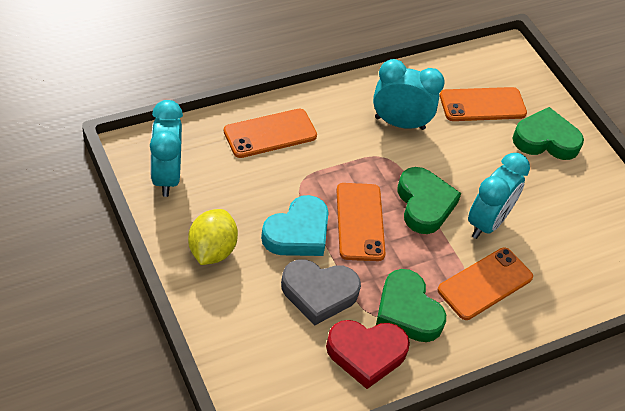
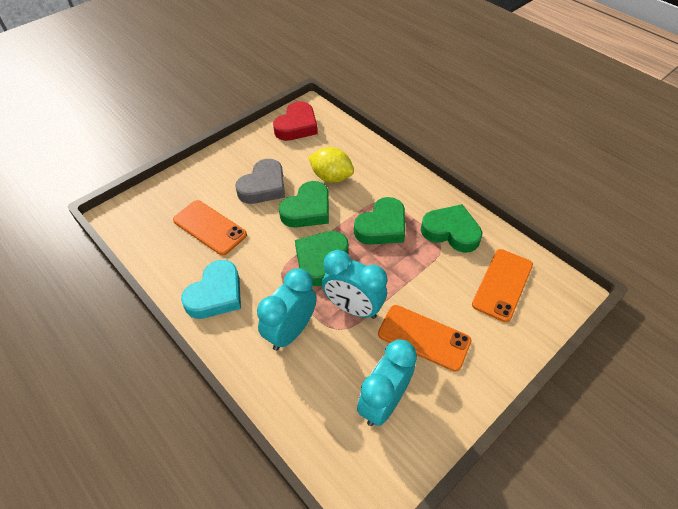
green heart: [376,269,446,342] [397,167,461,234] [512,107,584,160] = 3 -> [279,181,329,228] [295,231,349,286] [354,197,405,245] [421,204,482,253] = 4
orange phone: [224,109,317,158] [337,183,386,261] [437,247,533,320] [440,87,527,121] = 4 -> [173,200,247,255] [378,305,472,372] [472,249,533,322] = 3

